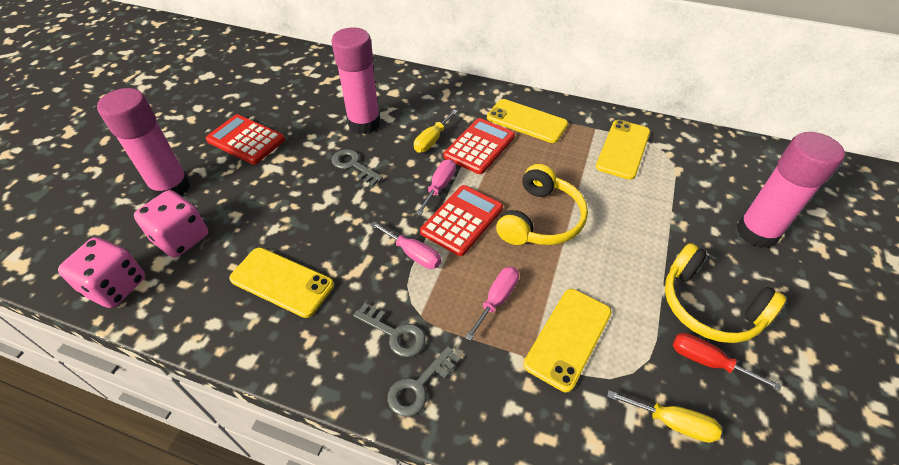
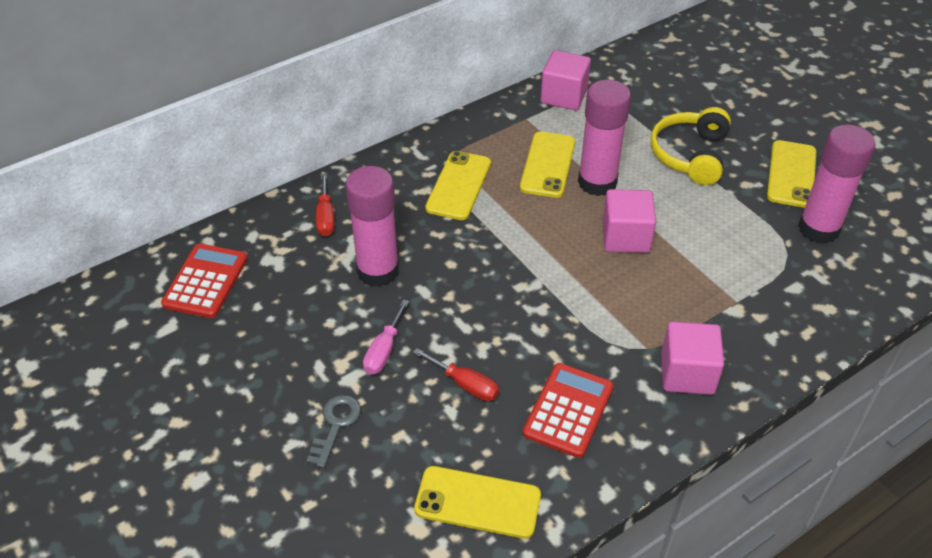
grey key: [332,149,383,186] [353,303,425,357] [387,346,461,416] = 3 -> [307,395,361,468] = 1
pink cube: none = 0 -> [541,50,591,110] [602,189,656,253] [661,322,724,395] = 3
pink dice: [58,237,145,308] [134,190,208,258] = 2 -> none = 0
pink screwdriver: [370,221,441,269] [416,159,456,215] [465,267,519,341] = 3 -> [363,300,409,375] = 1
red calculator: [206,114,285,164] [420,185,503,256] [444,118,515,174] = 3 -> [161,244,248,318] [523,363,614,458] = 2
red screwdriver: [673,333,781,391] = 1 -> [316,174,335,236] [413,348,499,401] = 2
yellow headphones: [496,164,588,245] [665,243,786,343] = 2 -> [650,107,731,185] = 1
yellow screwdriver: [414,109,458,153] [607,390,722,443] = 2 -> none = 0

